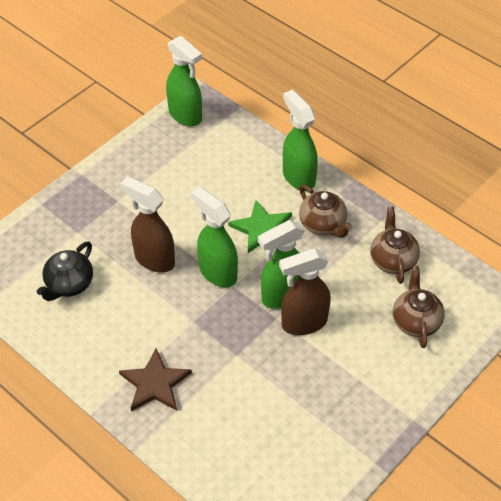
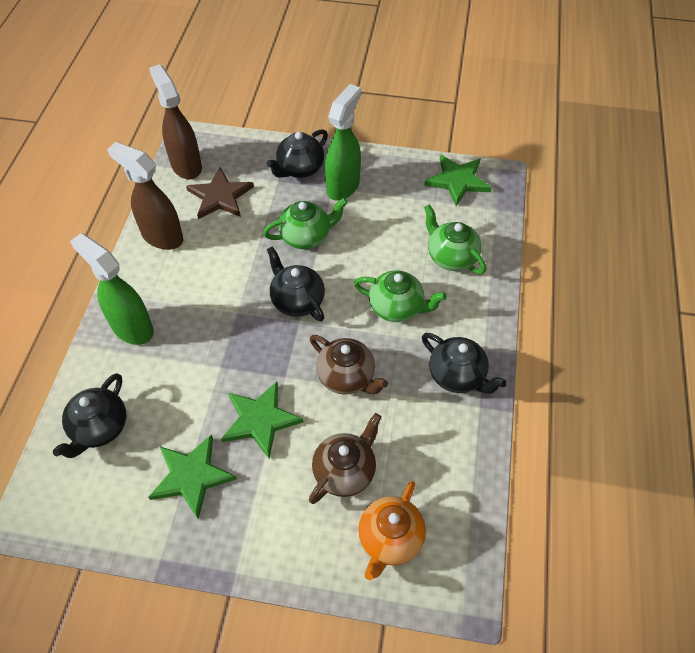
black teapot: [37,241,93,301] = 1 -> [53,373,126,458] [267,129,328,178] [267,247,325,322] [422,333,507,394] = 4
brown teapot: [299,185,352,238] [370,207,420,284] [393,266,445,348] = 3 -> [309,413,381,504] [310,335,388,395] = 2
green spray bottle: [166,36,202,126] [191,187,238,287] [258,220,304,309] [283,89,318,191] = 4 -> [70,233,154,345] [325,84,361,201] = 2
green star: [228,200,292,253] = 1 -> [149,435,237,519] [221,382,303,459] [424,155,492,206] = 3
green teapot: none = 0 -> [263,198,348,249] [354,270,447,322] [424,204,486,274] = 3
orange teapot: none = 0 -> [358,481,426,580] = 1

